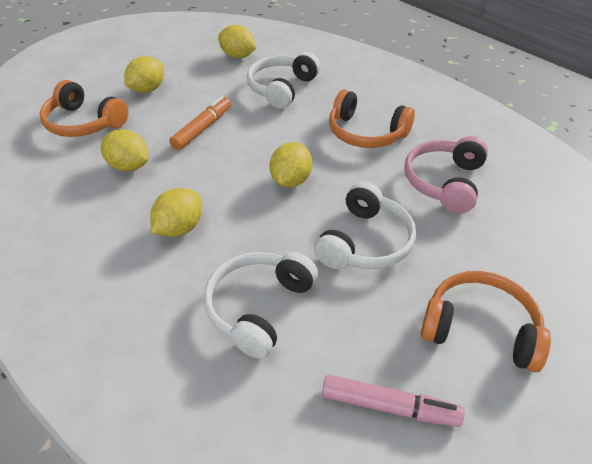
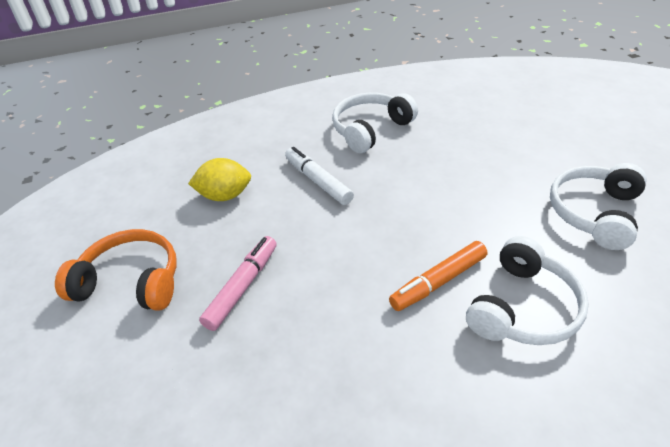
orange headphones: [40,80,129,137] [329,89,415,148] [421,271,551,372] = 3 -> [55,229,177,311] = 1
pink headphones: [404,136,488,214] = 1 -> none = 0
white marker: none = 0 -> [285,147,354,205] = 1
yellow lemon: [101,129,148,171] [124,56,164,93] [150,188,202,237] [218,25,256,58] [270,142,312,187] = 5 -> [188,158,251,201] = 1

